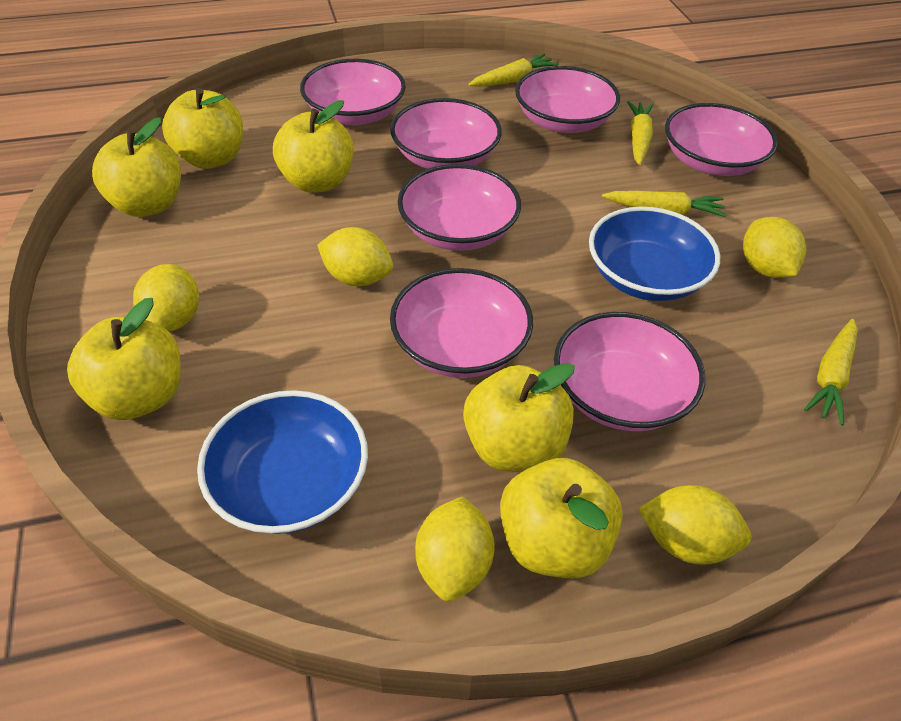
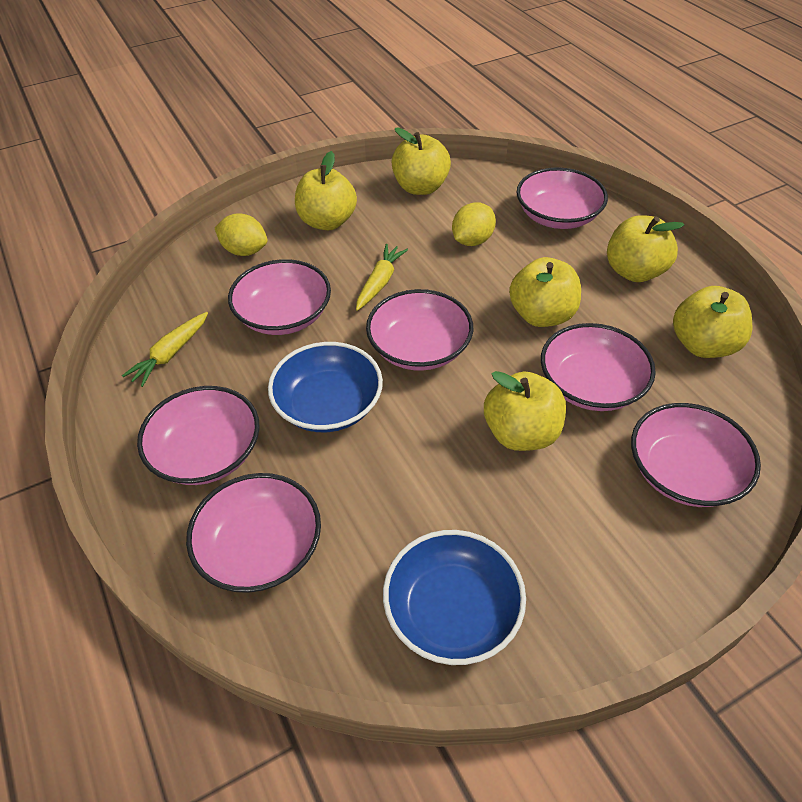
yellow carrot: [468,54,559,87] [602,191,727,217] [627,101,653,165] [804,319,858,426] = 4 -> [122,312,208,387] [356,244,408,311] = 2
yellow lemon: [133,264,199,332] [317,227,393,286] [415,496,495,601] [638,485,751,565] [743,217,806,278] = 5 -> [215,213,268,256] [452,202,496,246] = 2

